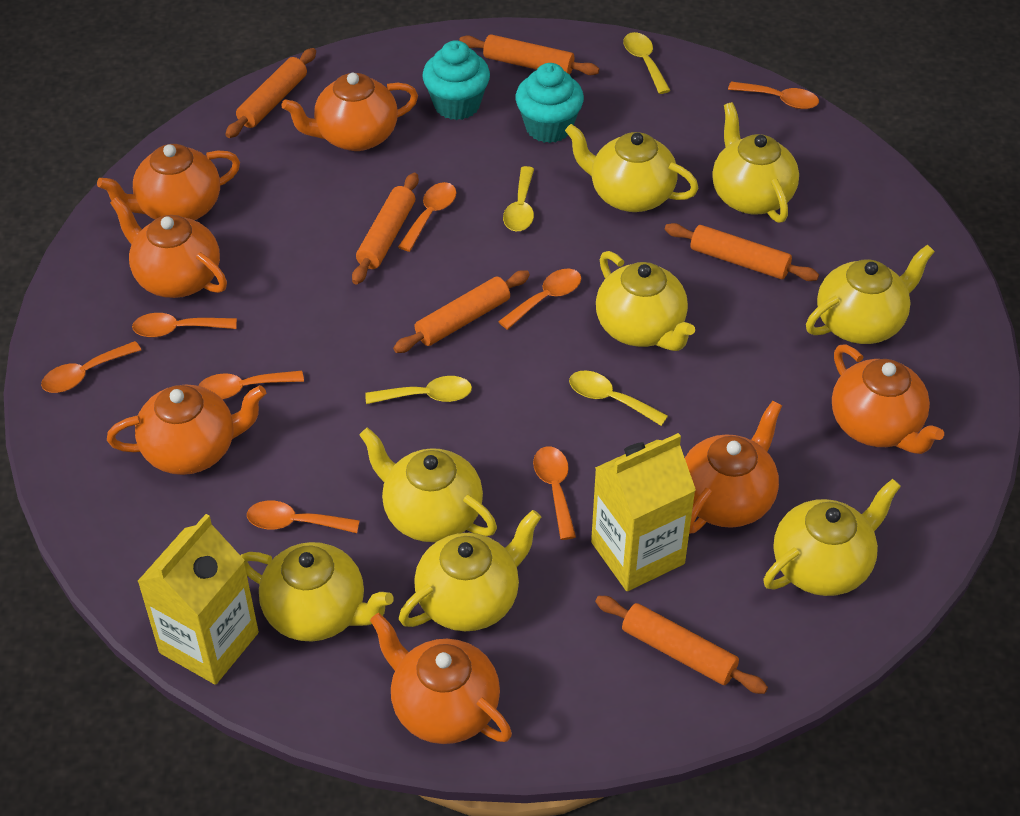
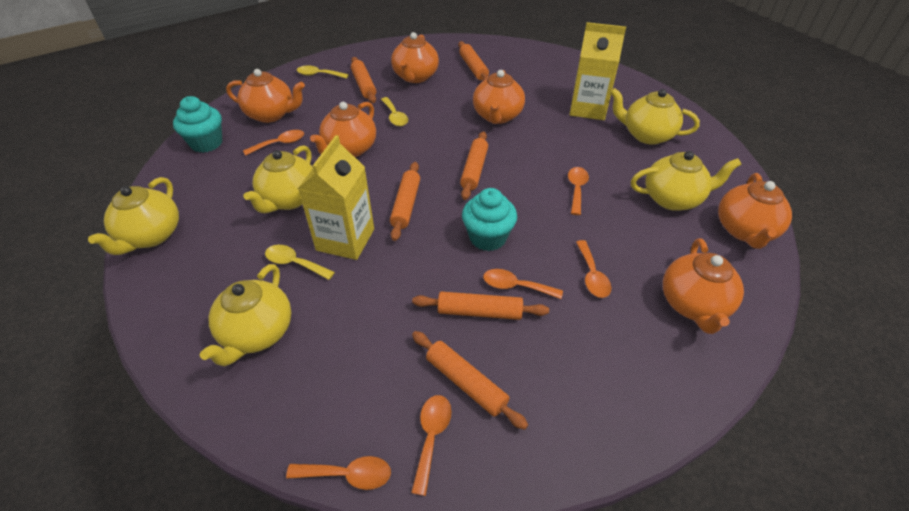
orange spoon: [41,341,141,393] [132,313,237,337] [198,371,304,400] [247,501,360,533] [398,182,456,252] [498,268,581,330] [533,446,576,540] [728,81,819,109] = 8 -> [243,130,304,156] [286,456,391,490] [411,395,451,496] [483,269,563,299] [568,167,589,215] [576,240,611,298] = 6
orange teapot: [97,144,240,220] [107,385,266,475] [110,196,227,298] [281,73,418,151] [370,613,512,744] [685,401,782,534] [832,344,944,454] = 7 -> [226,69,305,123] [310,102,376,157] [391,32,439,83] [473,70,525,124] [663,239,744,334] [718,173,792,249] = 6
yellow spoon: [365,376,472,404] [503,166,534,231] [569,370,668,426] [623,32,671,94] = 4 -> [265,245,335,280] [297,65,349,79] [381,97,408,126] = 3
yellow teapot: [240,542,394,642] [359,428,497,542] [399,510,541,631] [565,124,699,212] [596,251,695,351] [712,102,799,223] [763,479,901,596] [806,244,935,344] = 8 -> [88,177,179,255] [200,264,291,366] [243,145,313,213] [610,88,700,145] [631,151,741,211] = 5

